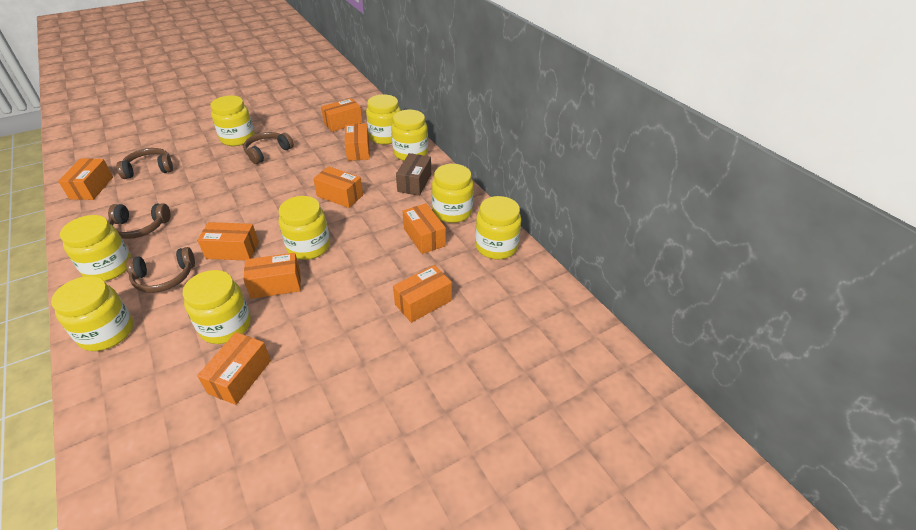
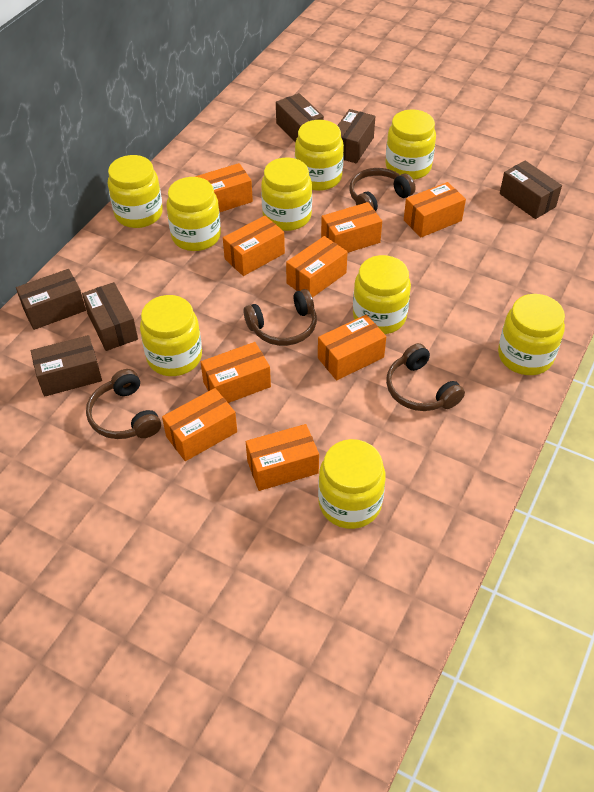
brown box: [396,153,431,196] = 1 -> [16,269,86,330] [31,335,102,397] [82,282,138,351] [276,93,324,143] [337,109,375,163] [500,161,562,219] = 6

